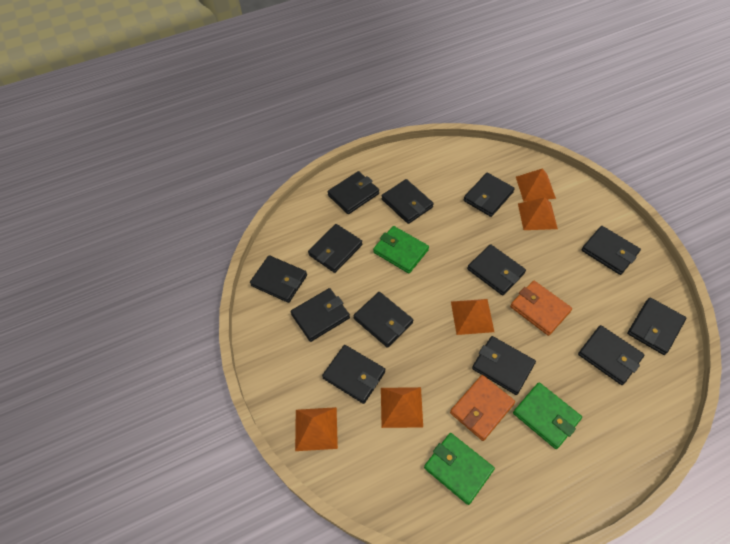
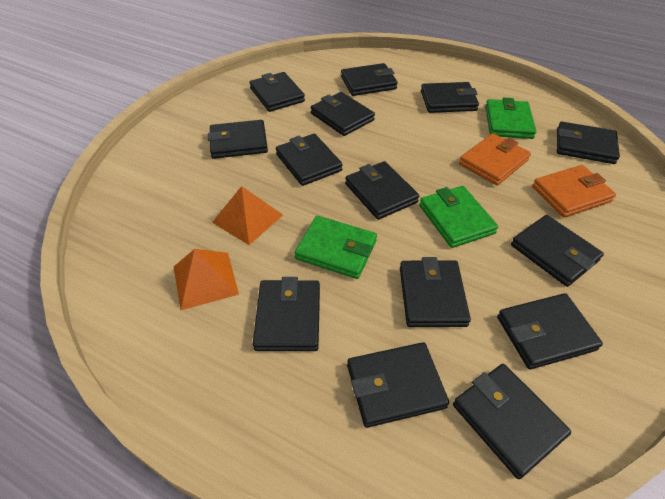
black wallet: [250,255,307,303] [291,288,350,342] [308,224,362,273] [322,345,385,404] [327,171,379,214] [353,292,413,348] [382,179,434,224] [464,173,515,217] [467,244,526,296] [472,336,536,395] [578,325,644,385] [582,226,641,275] [627,297,686,355] = 13 -> [208,120,268,159] [249,72,305,112] [253,277,320,351] [276,134,343,186] [311,92,375,136] [341,63,398,96] [345,161,419,220] [347,342,449,428] [400,257,471,327] [421,82,479,113] [453,364,571,479] [497,293,603,369] [511,215,604,287] [557,122,620,164] = 14
orange pyramid: [295,407,338,451] [381,387,423,428] [451,299,494,335] [516,168,556,202] [518,198,558,230] = 5 -> [174,249,239,310] [212,186,283,245] = 2

